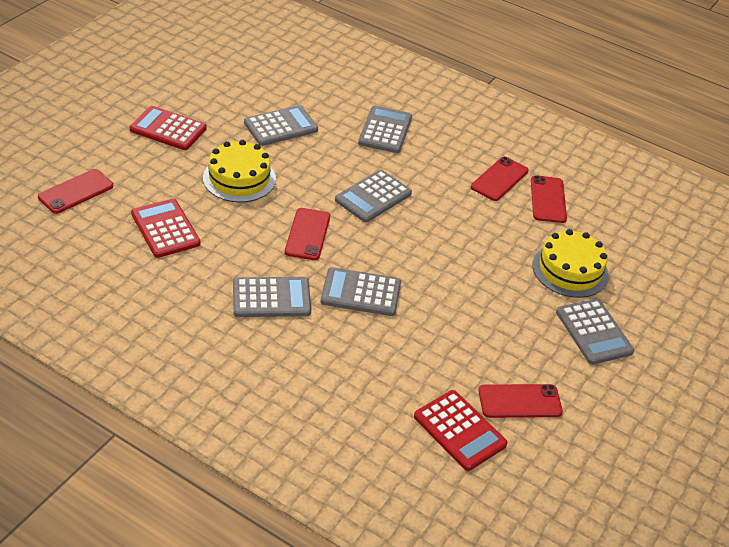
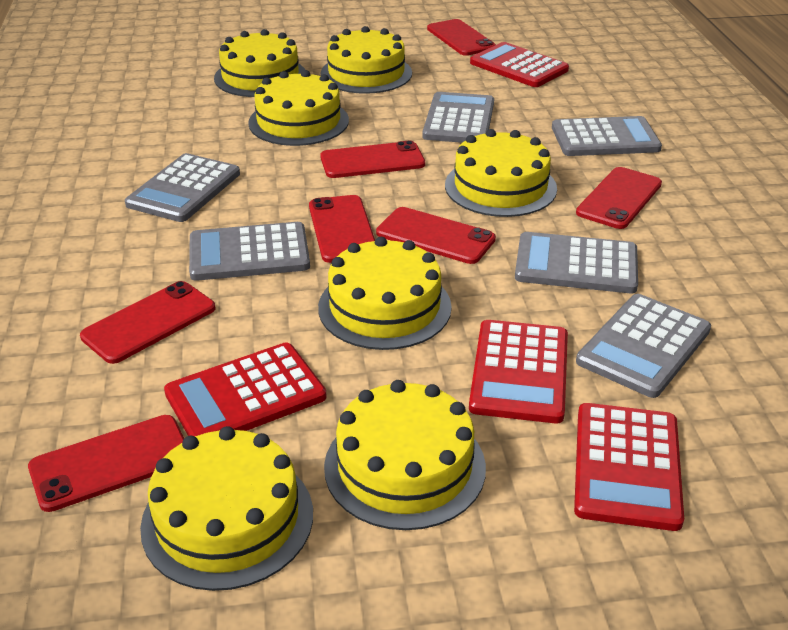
red calculator: [130,106,207,150] [131,199,201,258] [414,390,508,471] = 3 -> [164,343,327,436] [469,320,568,423] [470,42,569,87] [574,403,684,531] = 4
red phone: [38,169,113,214] [285,208,330,260] [471,157,529,201] [478,384,563,418] [531,175,567,223] = 5 -> [28,415,184,512] [80,281,216,364] [309,195,375,263] [320,141,425,178] [376,207,496,264] [427,19,496,56] [576,167,662,229] = 7
yellow cake: [203,140,276,202] [532,229,609,298] = 2 -> [140,426,313,591] [214,29,305,97] [248,70,349,146] [318,237,452,350] [321,26,412,94] [324,380,486,530] [445,129,557,217] = 7

